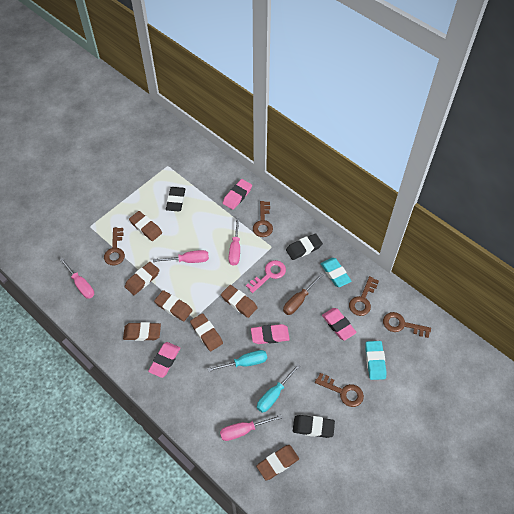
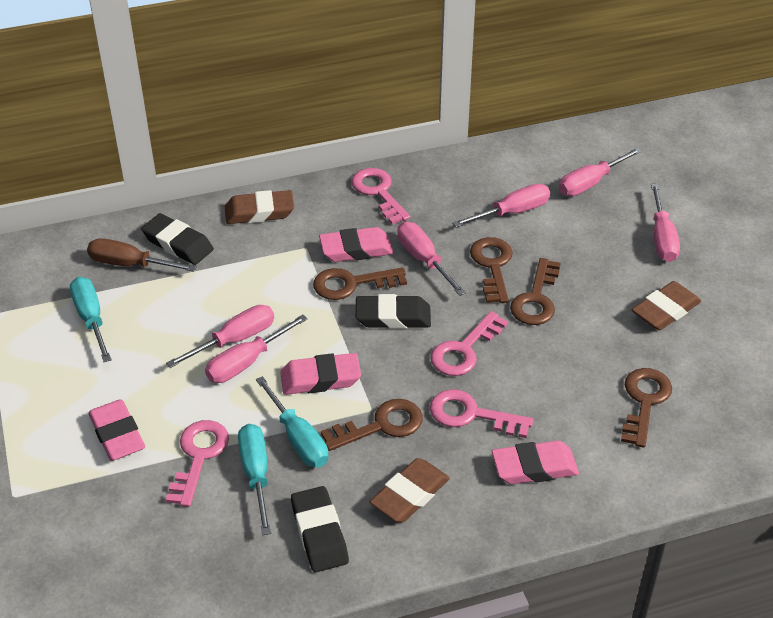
brown eraser: [123,322,161,341] [125,262,159,295] [129,211,162,241] [154,290,193,321] [190,313,223,351] [221,285,258,318] [256,445,299,480] = 7 -> [225,190,294,224] [370,458,450,523] [632,281,701,330] = 3
pink key: [246,260,286,293] = 1 -> [166,420,229,507] [351,168,410,224] [430,311,508,376] [430,389,533,438] = 4
pink screwdriver: [59,258,94,299] [153,250,209,263] [220,415,282,441] [229,218,240,266] = 4 -> [166,305,274,368] [205,314,308,383] [397,222,466,296] [452,184,550,227] [559,147,642,196] [651,184,680,262] = 6
turquoise eraser: [321,258,351,287] [365,341,387,380] = 2 -> none = 0
turquoise screwdriver: [207,350,267,372] [257,364,300,413] = 2 -> [70,277,112,362] [238,424,271,535] [256,376,329,467] = 3

